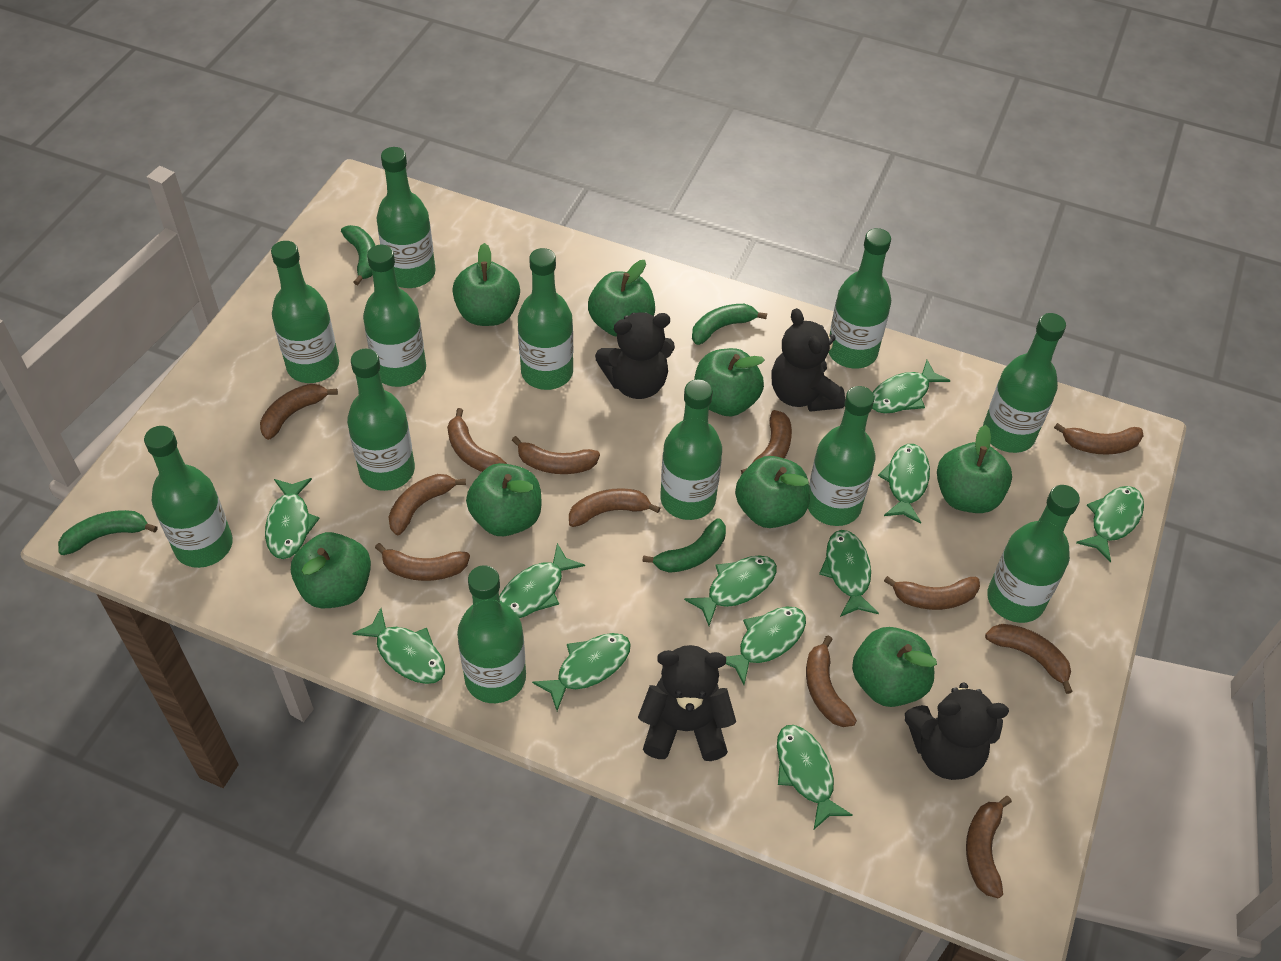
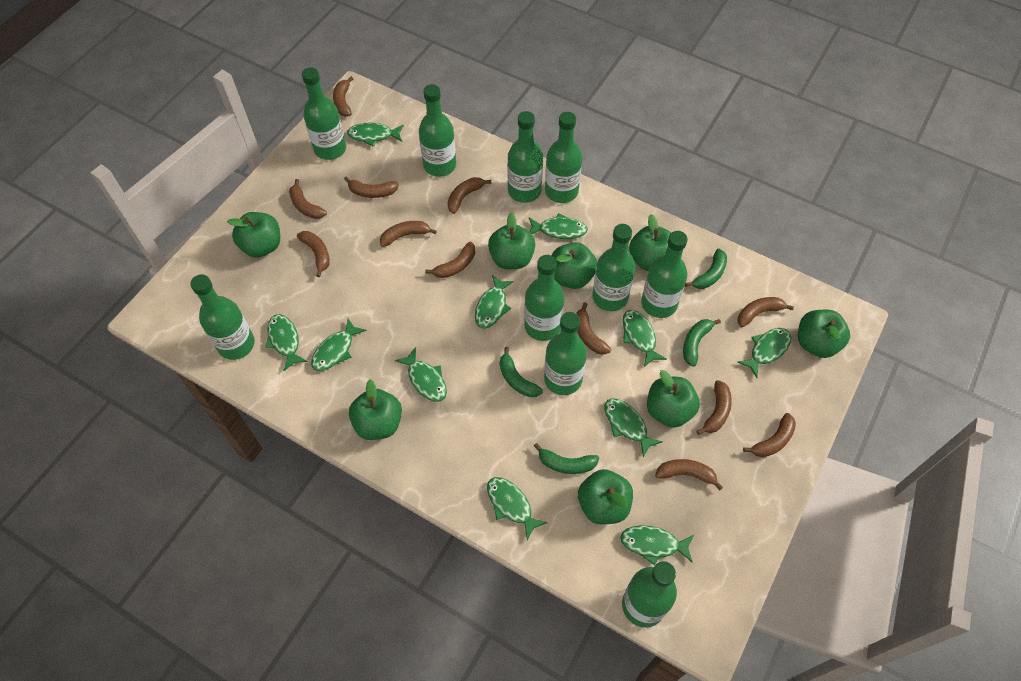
black teddy bear: [595,312,675,399] [638,645,736,761] [771,308,845,412] [905,683,1009,780] = 4 -> none = 0
green bottle: [144,426,233,568] [271,241,339,383] [347,349,415,491] [363,245,426,387] [376,147,436,288] [457,565,526,703] [518,248,573,390] [660,379,722,520] [808,386,875,526] [828,228,891,368] [983,313,1066,453] [987,485,1080,623] = 12 -> [190,274,255,360] [302,67,346,160] [419,84,456,177] [507,111,543,203] [524,255,564,341] [544,312,587,395] [545,112,582,203] [592,224,635,311] [622,561,677,628] [641,231,688,318] = 10

